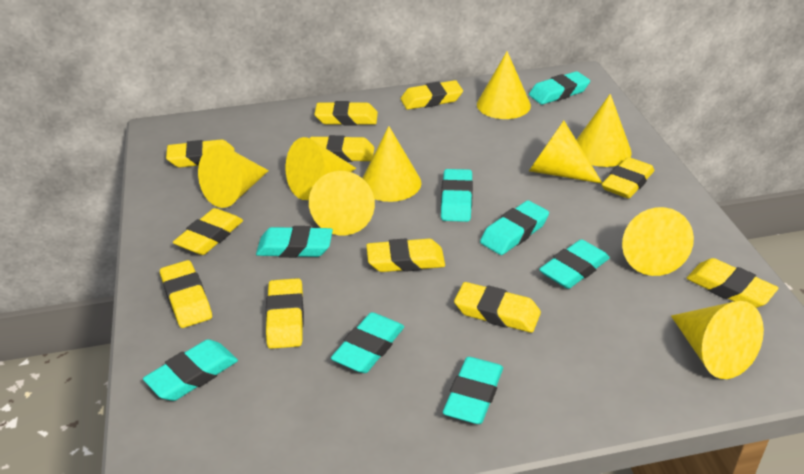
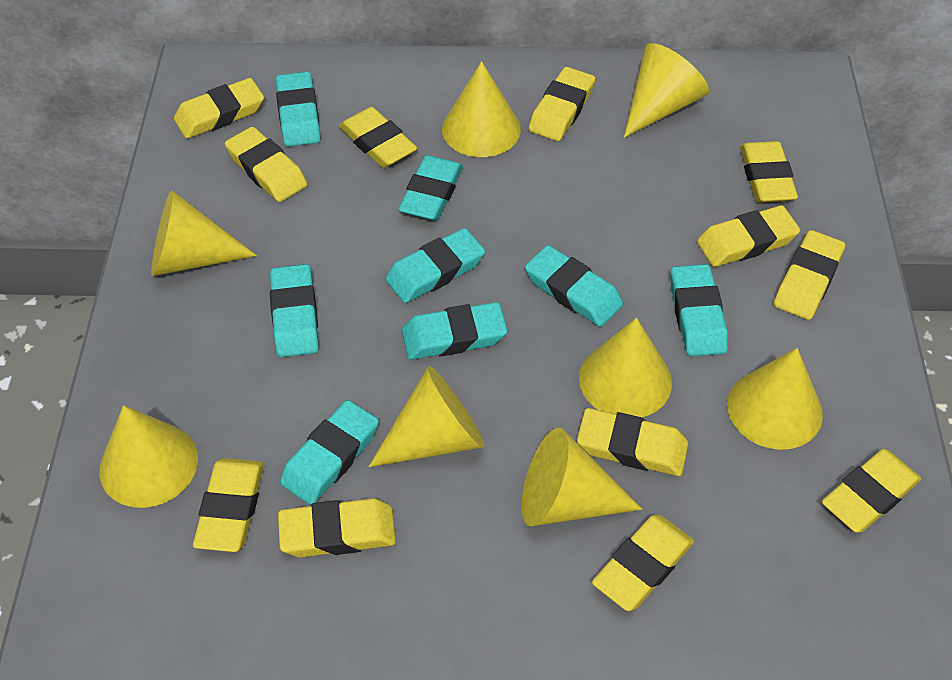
yellow cone: [198,144,269,208] [286,137,356,200] [309,171,375,235] [362,126,422,202] [477,51,531,119] [529,120,602,184] [576,94,632,167] [622,207,694,276] [671,301,764,379] = 9 -> [99,405,198,508] [151,190,257,276] [368,366,484,467] [442,61,521,157] [522,428,642,526] [579,318,672,417] [624,43,709,138] [727,348,823,450] = 8
yellow eraser: [160,260,212,328] [166,139,234,167] [173,208,243,255] [266,278,304,349] [310,135,374,162] [314,101,378,125] [366,238,445,272] [401,80,463,110] [454,282,541,333] [602,157,654,199] [686,258,778,308] = 11 -> [174,78,264,139] [193,458,264,552] [225,127,307,202] [278,498,396,557] [339,107,417,168] [529,67,595,141] [577,408,688,476] [592,514,694,611] [697,205,800,267] [740,141,798,202] [774,230,845,320] [822,449,921,533] = 12

